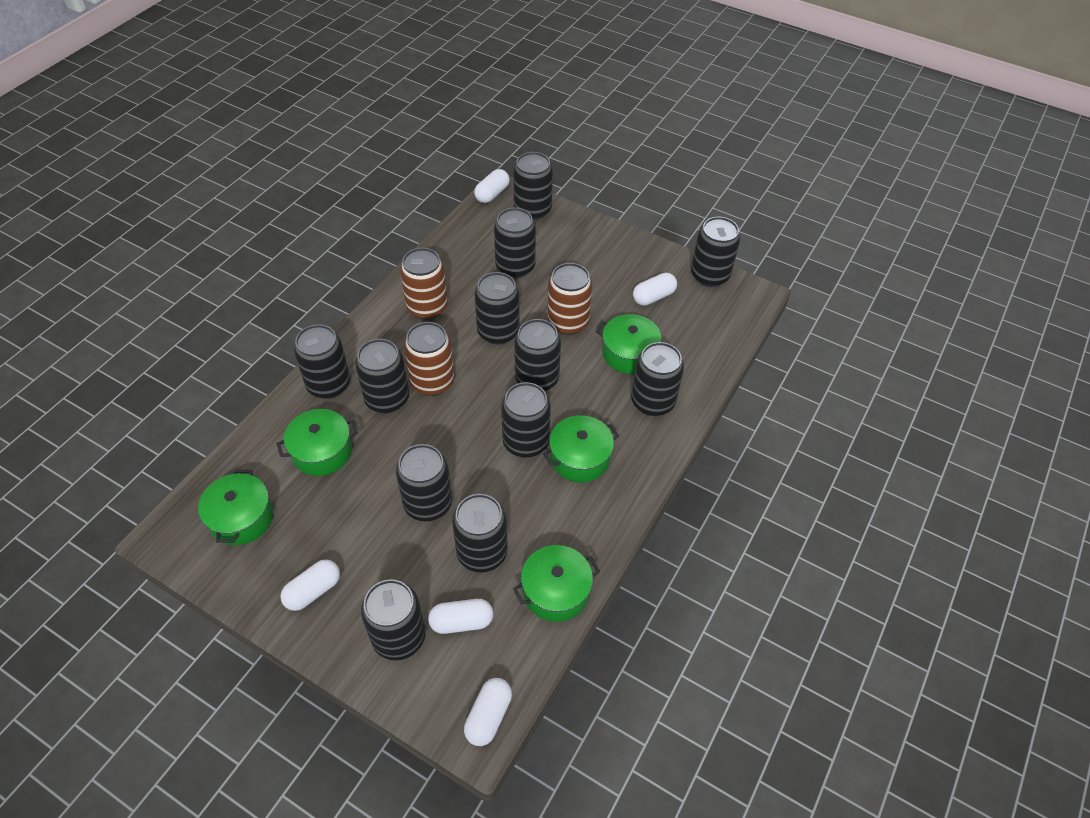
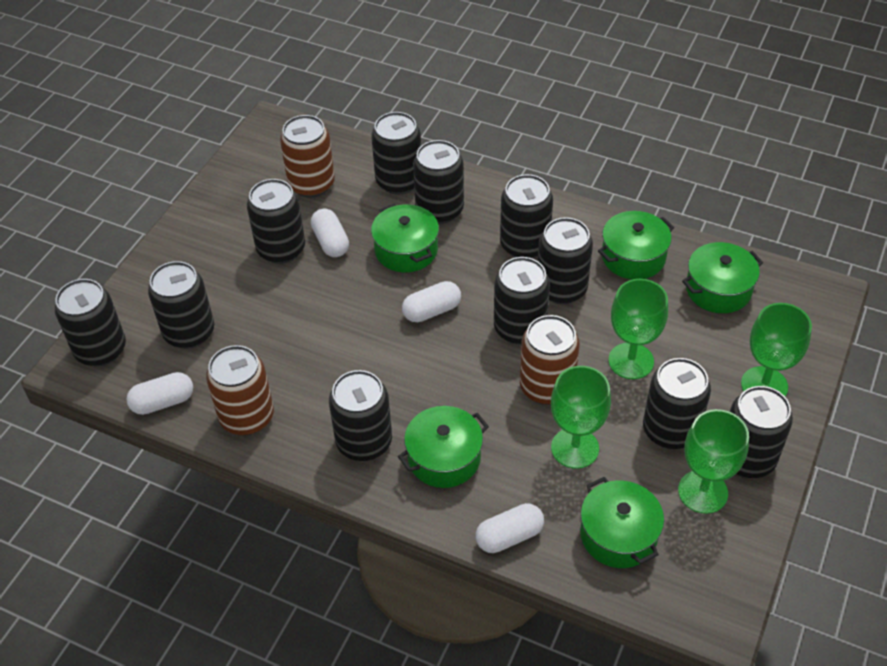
black can: [294,324,350,399] [355,339,409,413] [361,579,426,660] [396,444,452,521] [452,494,508,572] [474,272,520,345] [494,208,536,278] [501,382,551,458] [513,152,553,220] [514,319,561,391] [631,342,684,416] [691,217,740,287] = 12 -> [55,279,126,367] [148,261,214,349] [247,179,305,264] [329,370,392,461] [371,112,421,195] [413,140,464,224] [494,257,550,345] [500,174,553,259] [538,217,593,304] [643,358,711,449] [730,386,793,478] = 11
green goblet: none = 0 -> [551,366,611,469] [608,279,668,379] [678,409,749,514] [741,303,812,397] = 4
white capsule: [280,559,340,611] [428,599,493,634] [464,678,512,746] [474,169,510,203] [633,273,677,306] = 5 -> [126,372,193,415] [311,209,349,257] [402,281,461,322] [476,503,544,553] = 4

